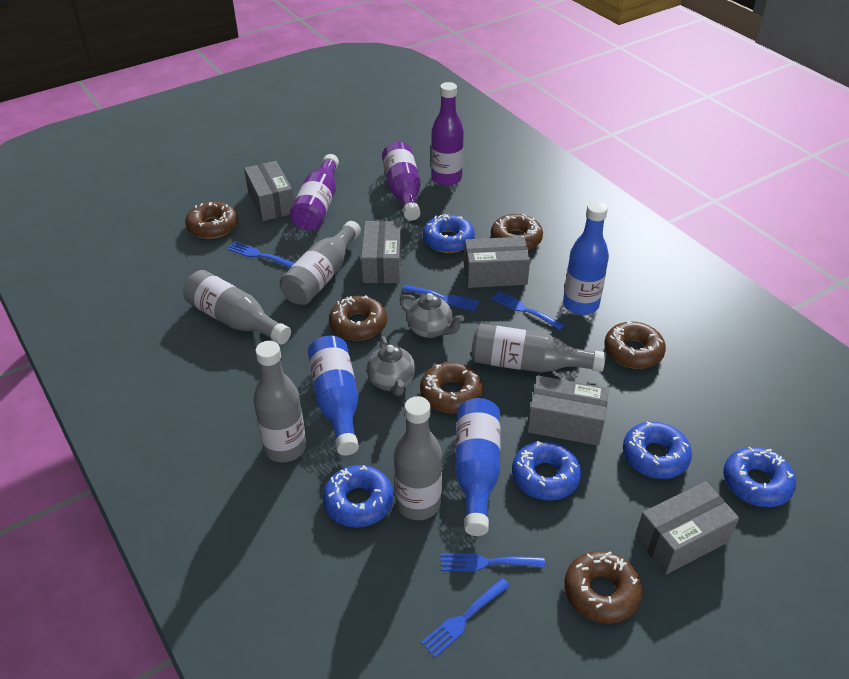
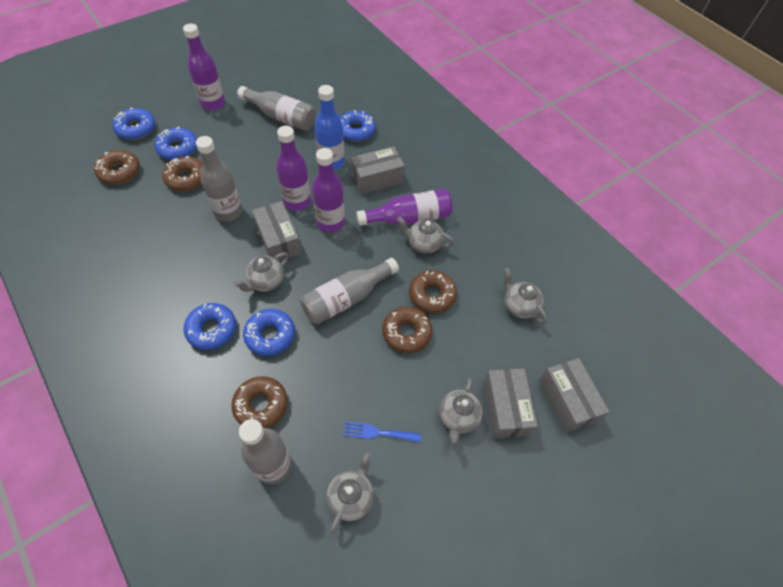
blue bottle: [308,336,359,456] [455,398,501,536] [563,201,609,315] = 3 -> [315,85,345,170] = 1
blue fork: [228,241,295,268] [402,285,479,311] [421,578,510,657] [441,553,545,571] [491,291,564,330] = 5 -> [343,421,421,442] = 1
brown donut: [185,202,238,239] [329,295,387,341] [420,362,483,413] [491,214,543,250] [564,551,643,624] [604,321,666,369] = 6 -> [94,150,140,185] [162,156,203,191] [231,376,288,428] [382,307,432,353] [409,270,457,314] = 5
grey bottle: [183,270,291,345] [253,341,306,462] [280,221,361,305] [394,396,442,520] [471,324,606,373] = 5 -> [196,136,242,222] [237,86,316,131] [239,419,292,484] [300,258,399,325] = 4
grey box: [244,161,294,221] [361,221,402,283] [464,237,530,288] [527,376,609,446] [635,482,739,574] = 5 -> [252,201,302,261] [351,146,405,195] [483,368,538,439] [539,358,609,433] = 4
grey teapot: [367,336,415,396] [400,293,464,338] = 2 -> [234,252,289,292] [327,452,374,534] [397,217,454,254] [439,378,483,443] [504,268,547,323] = 5
purple bottle: [290,154,339,231] [382,142,421,221] [431,82,464,186] = 3 -> [183,24,225,110] [276,126,311,211] [312,148,345,232] [356,189,453,226] = 4

